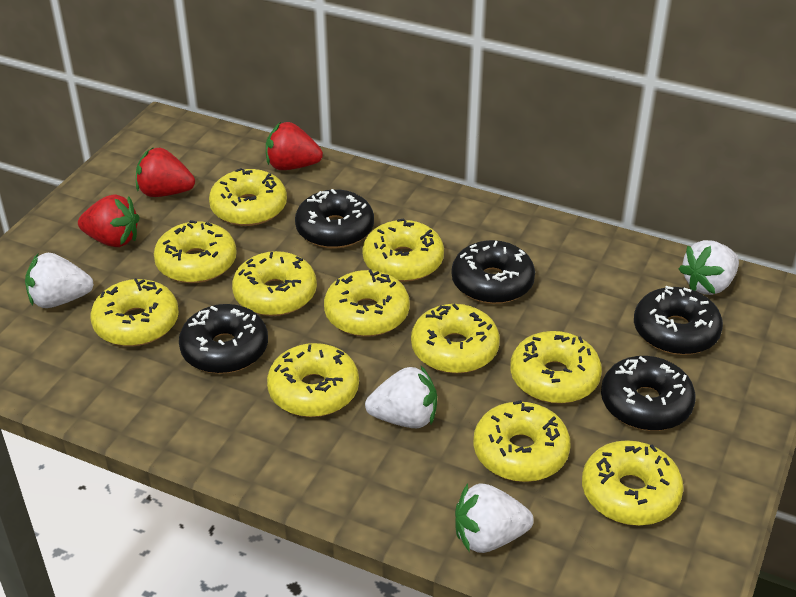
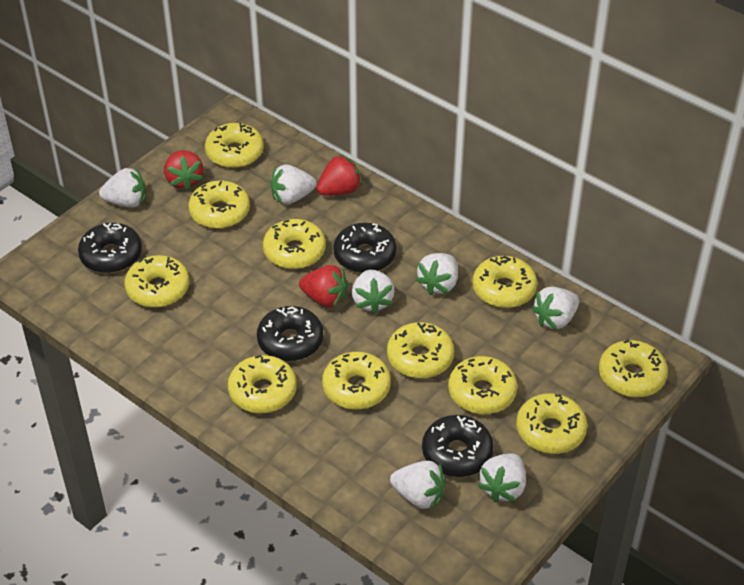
black donut: [179,304,268,374] [295,189,374,248] [452,240,535,304] [601,356,696,431] [634,286,723,355] = 5 -> [78,223,142,273] [257,306,323,361] [333,223,397,273] [422,415,494,477] = 4
white strawberry: [25,253,94,308] [365,366,437,428] [455,483,534,553] [679,240,739,295] = 4 -> [99,168,146,207] [270,164,317,204] [352,270,395,314] [390,461,446,510] [416,253,458,295] [478,453,526,502] [531,287,579,330] = 7

